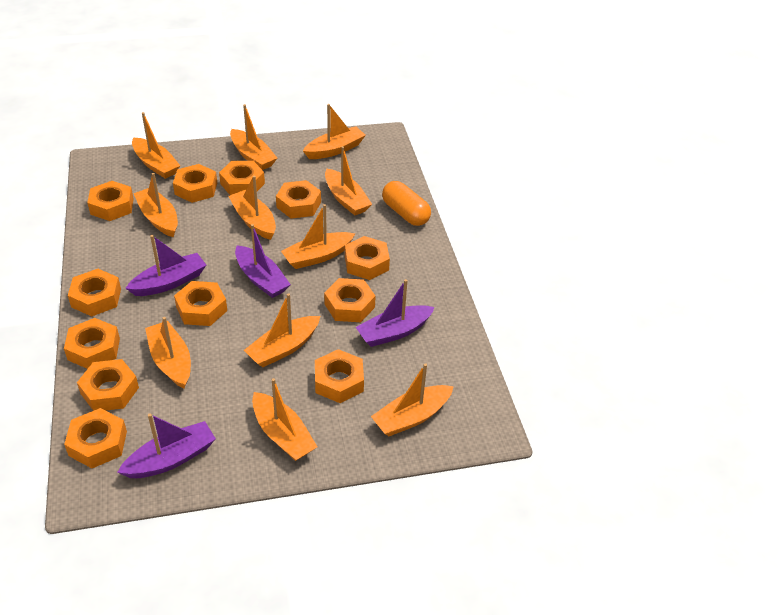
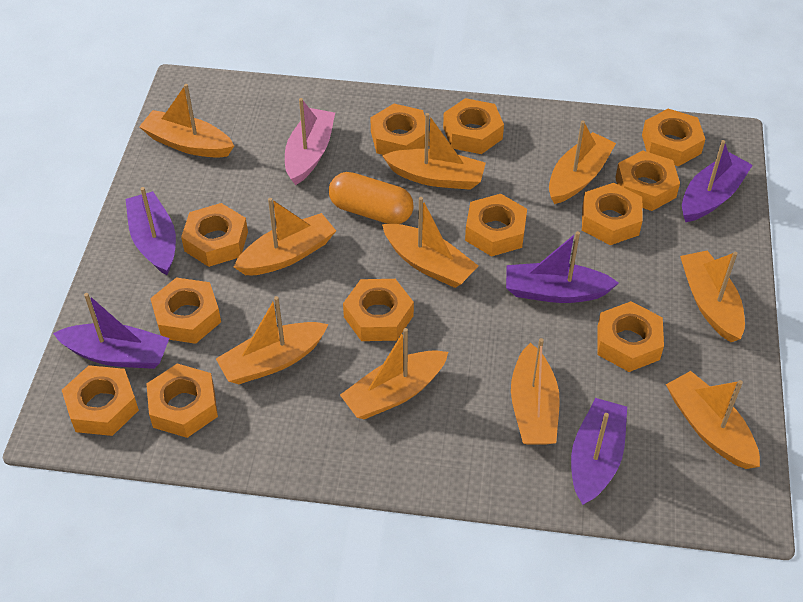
orange boat: [132,112,180,179] [134,173,178,237] [145,317,191,388] [228,176,276,240] [230,104,277,170] [244,293,320,367] [252,378,317,461] [281,204,355,269] [303,104,366,159] [325,146,372,215] [371,363,454,436] = 11 -> [139,84,234,158] [216,296,328,384] [234,198,336,275] [340,328,448,419] [382,113,486,190] [382,197,478,288] [511,338,560,445] [549,120,616,204] [666,371,760,469] [680,250,745,342] = 10
pink boat: none = 0 -> [285,98,335,185] = 1
purple boat: [117,413,216,478] [125,235,206,296] [235,224,291,298] [356,279,435,347] = 4 -> [53,293,169,369] [125,187,176,275] [506,231,619,303] [571,398,627,505] [682,140,753,222] = 5

